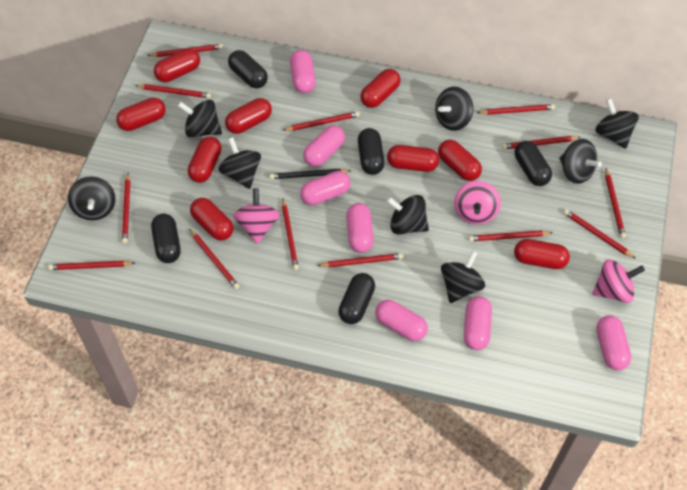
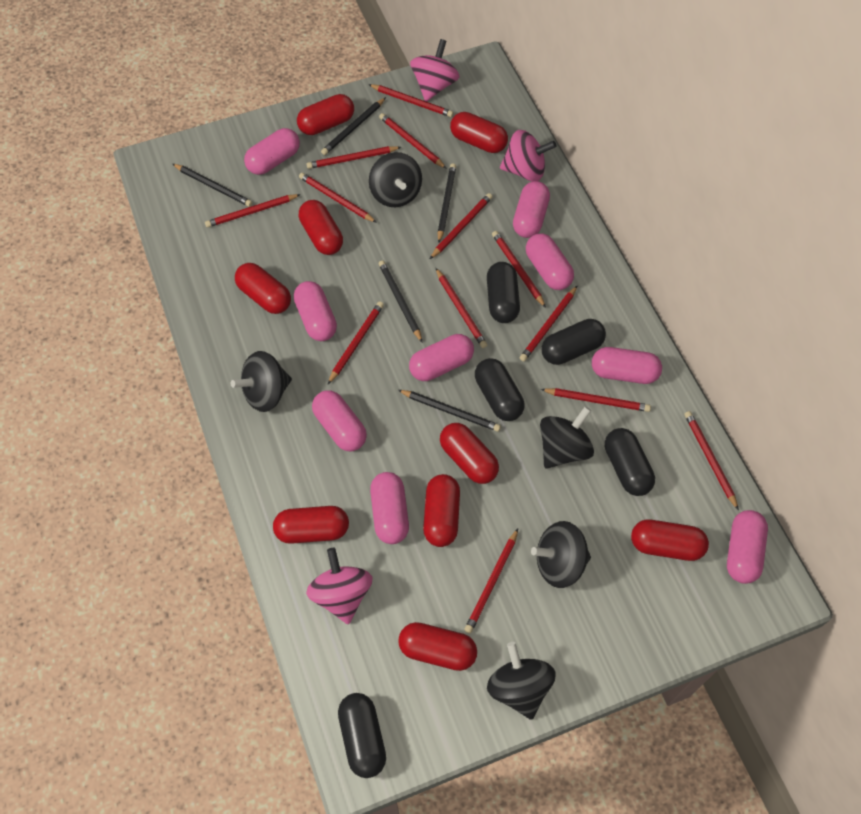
black pencil: [270,169,351,179] = 1 -> [173,164,252,207] [321,97,386,155] [378,260,422,342] [398,390,501,432] [438,163,456,242] = 5
black spinning top: [68,177,115,220] [178,100,222,137] [219,137,261,189] [386,195,429,235] [435,87,474,131] [441,250,485,303] [560,139,602,184] [595,98,639,149] = 8 -> [231,351,292,412] [369,152,422,207] [487,642,556,720] [531,521,591,588] [540,406,594,468] = 5
pink capsule: [290,50,316,93] [300,171,351,205] [303,125,345,167] [346,203,374,253] [375,300,428,341] [464,296,492,350] [597,315,631,370] = 7 -> [244,128,300,175] [294,281,337,341] [312,390,367,451] [370,472,409,544] [409,334,474,381] [513,181,550,238] [526,233,574,290] [592,347,662,384] [727,510,768,584] = 9

